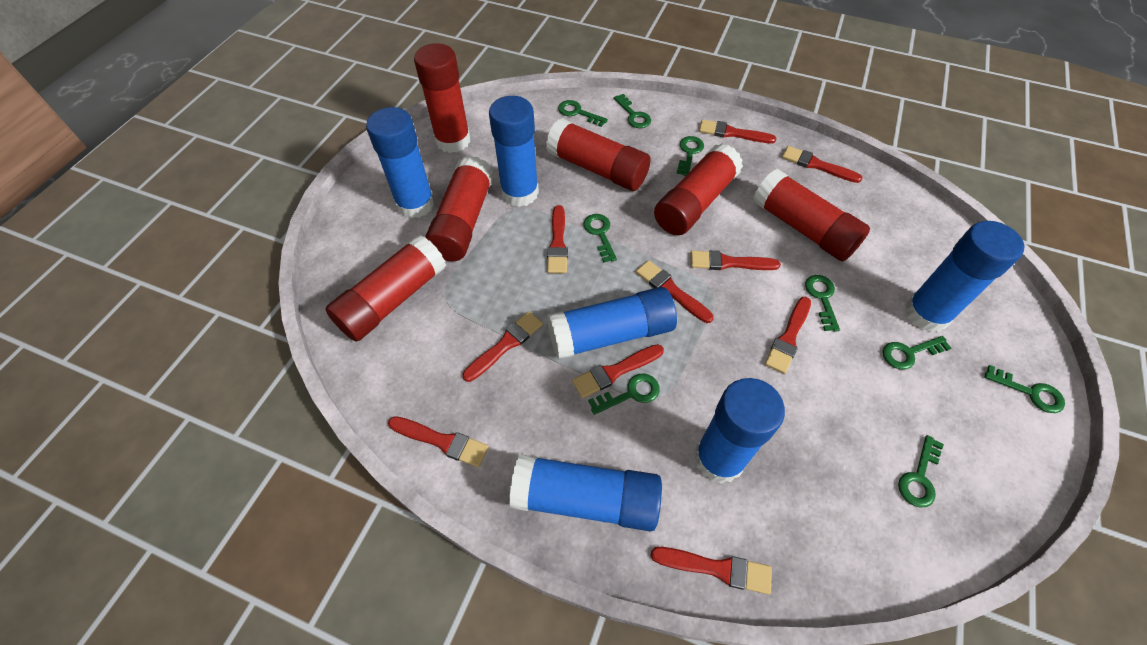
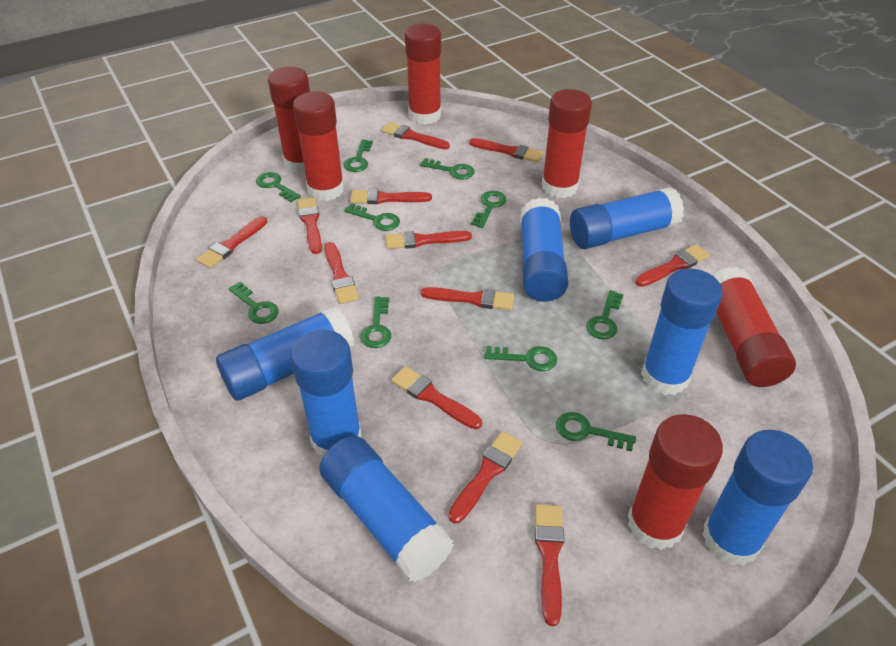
blue glue stick: [366,107,434,219] [489,96,539,207] [509,454,662,532] [547,287,677,360] [694,378,785,484] [905,221,1024,332] = 6 -> [216,306,354,401] [290,330,362,457] [319,436,454,583] [520,197,568,302] [570,187,684,249] [641,268,723,395] [702,430,813,566] = 7
green key: [558,100,608,127] [584,214,617,262] [588,373,660,415] [614,94,651,128] [676,136,704,176] [805,275,840,332] [883,336,951,369] [898,435,944,507] [985,365,1065,413] = 9 -> [228,282,279,324] [256,172,301,202] [344,139,373,172] [344,203,400,231] [360,296,391,348] [420,158,475,179] [471,191,506,228] [484,346,557,371] [556,412,636,451] [586,290,624,339] = 10
red brush: [388,416,489,467] [462,311,543,382] [547,205,568,273] [572,344,664,398] [636,260,714,323] [650,547,772,595] [690,250,781,270] [699,119,776,143] [765,297,811,374] [782,146,863,183] = 10 -> [196,216,267,268] [297,197,322,254] [324,242,359,304] [350,189,432,204] [381,122,450,149] [386,231,472,249] [391,366,482,429] [421,287,514,310] [448,431,522,524] [469,138,543,162] [535,504,564,626] [635,244,710,287] = 12

